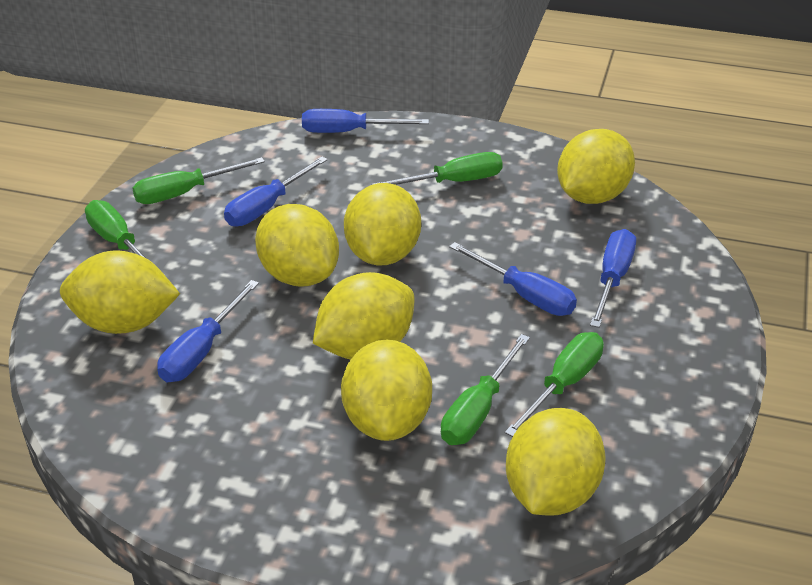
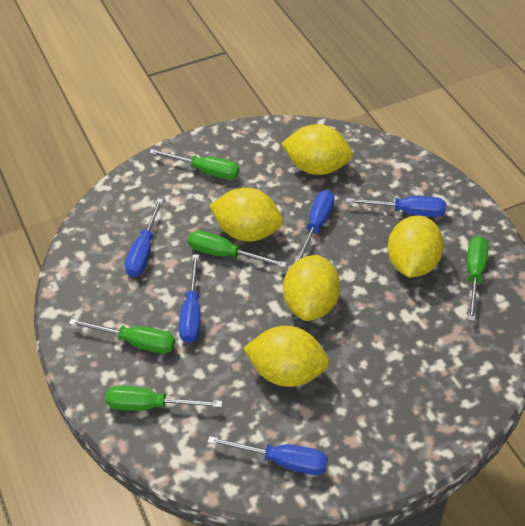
yellow lemon: [60,250,180,334] [255,204,339,286] [313,272,415,360] [341,339,432,441] [344,183,421,265] [506,408,606,515] [557,129,635,204] = 7 -> [209,188,283,242] [243,326,329,387] [281,124,353,175] [283,255,340,321] [388,215,444,278] = 5

